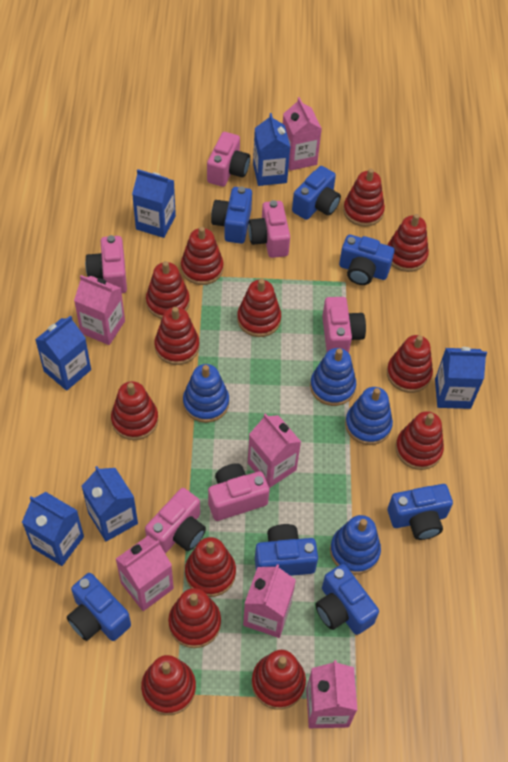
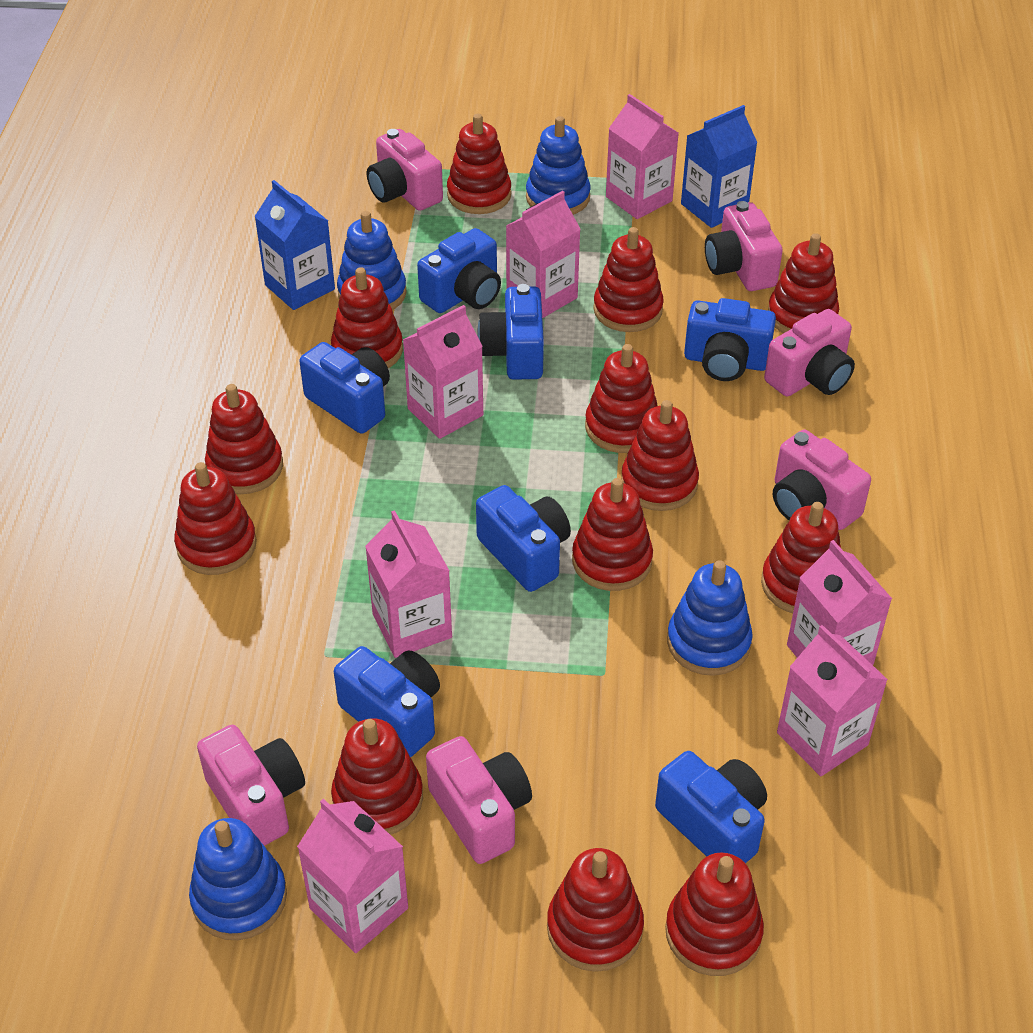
blue carton: [22,492,84,566] [35,316,91,391] [82,466,138,542] [132,169,176,238] [253,113,290,186] [435,347,487,409] = 6 -> [254,180,335,310] [681,105,757,228] = 2
pink carton: [74,275,125,345] [116,536,174,611] [243,564,296,638] [248,413,301,488] [283,97,322,171] [306,660,357,728] = 6 -> [297,799,408,953] [365,510,452,658] [403,305,483,439] [506,191,581,318] [606,94,678,219] [777,625,888,776] [787,540,892,665] = 7

